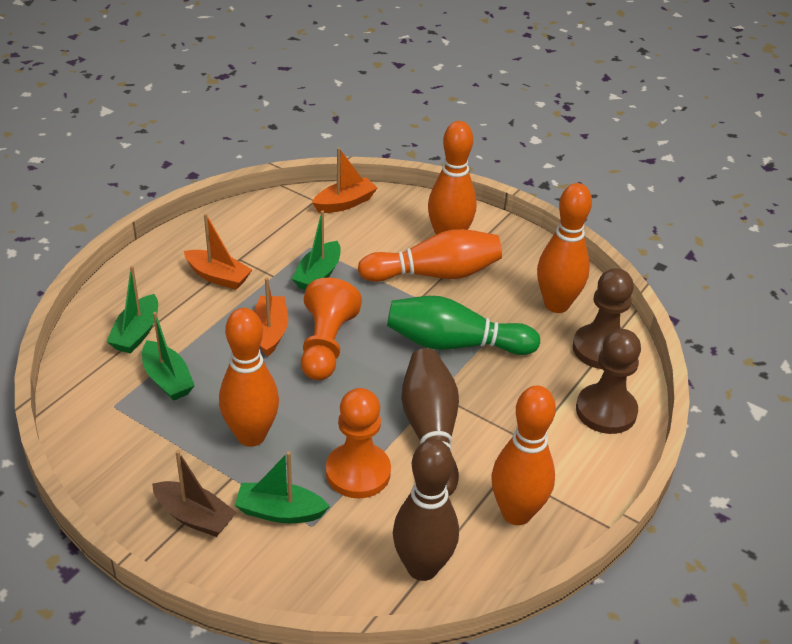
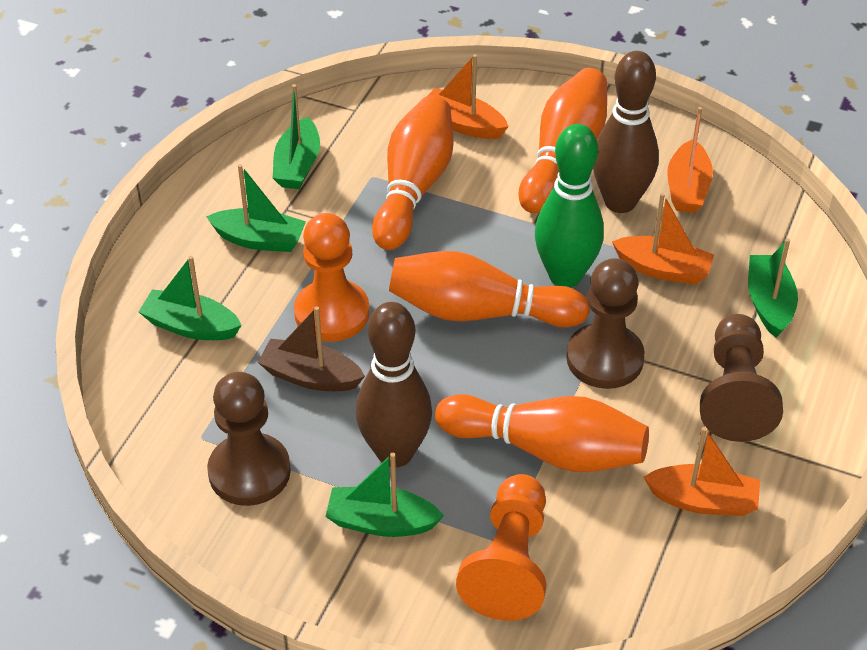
brown pawn: [573,268,634,369] [576,329,641,434] = 2 -> [207,372,291,506] [566,258,645,389] [700,314,783,442] = 3
green boat: [106,266,158,353] [142,312,195,401] [234,452,330,523] [292,210,341,290] = 4 -> [139,256,242,340] [206,164,306,252] [273,84,320,189] [326,453,444,537] [748,239,798,338] = 5
orange boat: [184,214,252,290] [254,277,288,357] [312,147,377,213] = 3 -> [428,54,509,139] [612,193,714,284] [644,427,760,516] [668,107,713,213] = 4
orange bowling pin: [219,308,279,447] [358,229,502,282] [428,121,476,235] [491,386,556,525] [537,183,592,313] = 5 -> [372,95,454,250] [389,251,590,327] [435,394,649,472] [519,68,607,213] = 4

